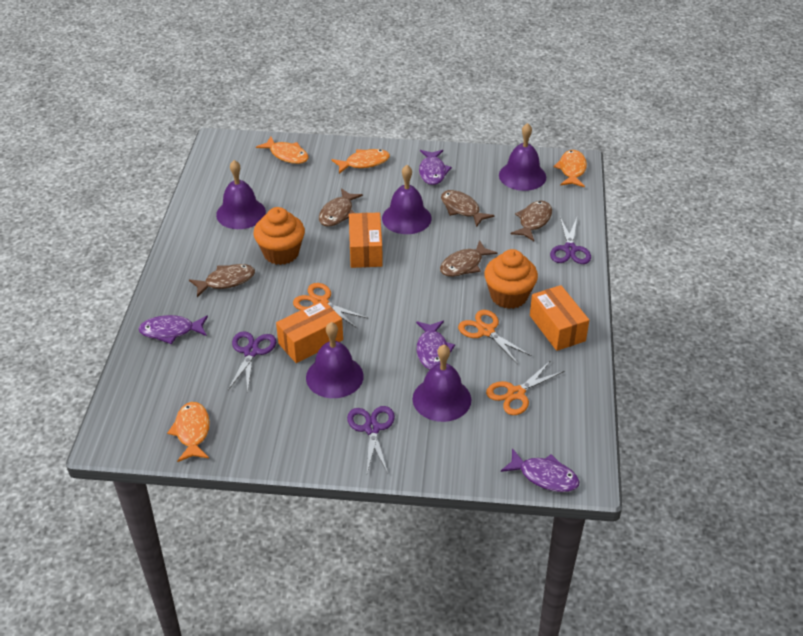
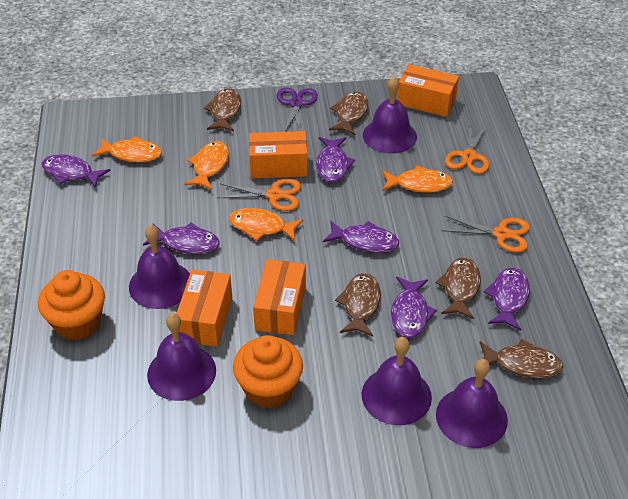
orange box: [276,300,343,363] [349,212,383,268] [530,285,589,351] = 3 -> [176,270,232,347] [249,131,308,178] [253,259,306,335] [397,64,459,117] = 4
purple fish: [139,315,208,344] [416,321,455,370] [419,150,452,185] [501,448,579,492] = 4 -> [42,154,110,188] [143,222,219,254] [316,137,355,183] [323,220,399,253] [391,277,437,338] [484,268,530,330] = 6
purple scissors: [228,331,276,393] [347,406,395,473] [550,217,591,264] = 3 -> [277,88,318,132] = 1

